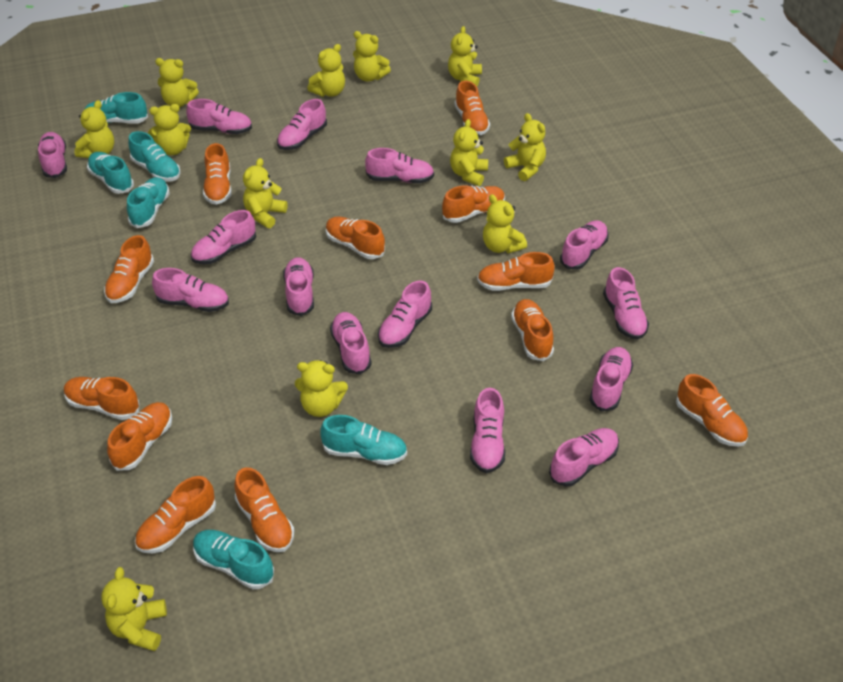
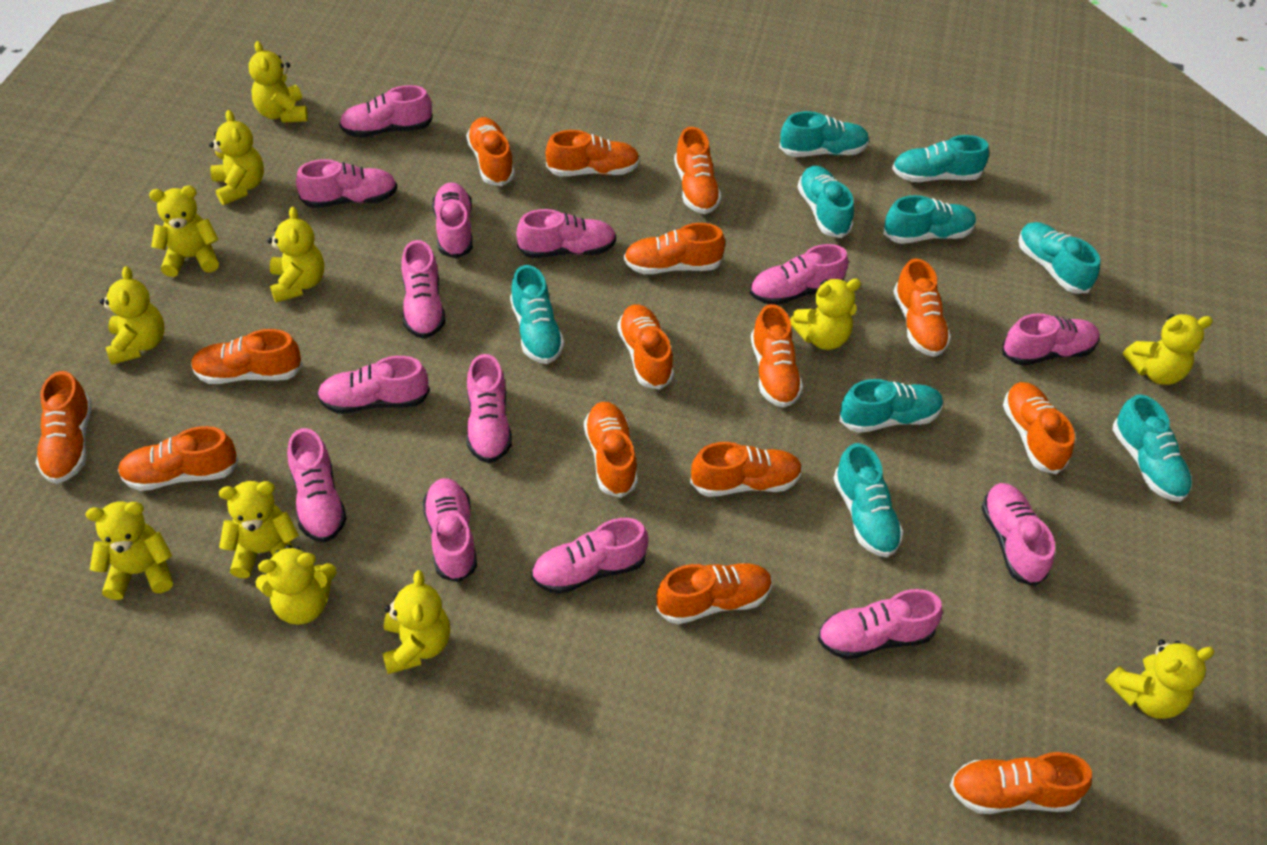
orange shoe: [64,377,140,420] [104,235,154,303] [107,402,172,471] [135,476,216,553] [203,143,232,205] [234,467,294,552] [326,216,385,259] [442,185,505,223] [455,81,490,135] [477,252,555,291] [511,299,554,361] [676,374,748,447] = 12 -> [36,371,92,484] [118,426,239,491] [191,329,303,384] [466,117,515,186] [546,130,640,176] [584,402,638,498] [617,305,674,390] [624,223,725,274] [656,563,772,624] [674,127,722,214] [690,442,802,497] [751,304,803,408] [893,258,951,357] [950,752,1092,814] [1003,382,1075,474] = 15
turquoise shoe: [84,92,148,123] [87,152,134,194] [127,177,170,228] [128,131,181,182] [193,530,274,589] [320,415,407,465] = 6 -> [510,265,564,364] [779,111,869,157] [797,166,854,238] [833,443,903,557] [839,379,943,433] [883,195,976,244] [892,135,989,182] [1018,222,1100,293] [1113,394,1192,502] = 9

